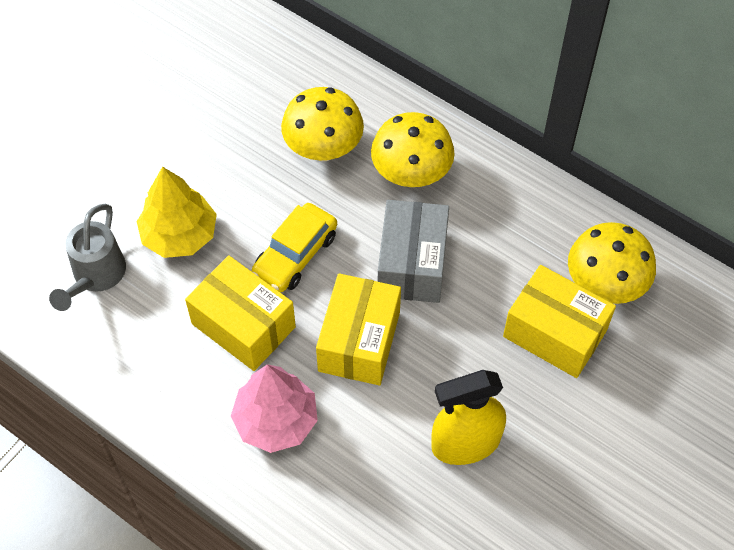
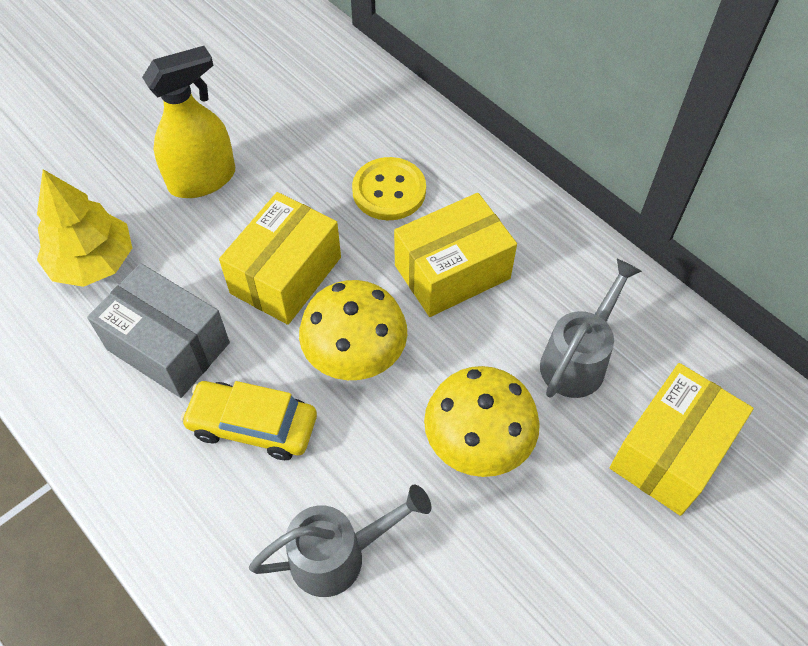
grey watering can: [49,204,126,311] = 1 -> [249,485,432,597] [540,259,642,398] = 2
pink tree: [231,364,318,453] = 1 -> none = 0
yellow button: none = 0 -> [352,157,426,220] = 1
yellow mushroom: [281,87,364,161] [371,112,455,187] [568,222,656,304] = 3 -> [299,280,407,380] [424,366,540,477] = 2

